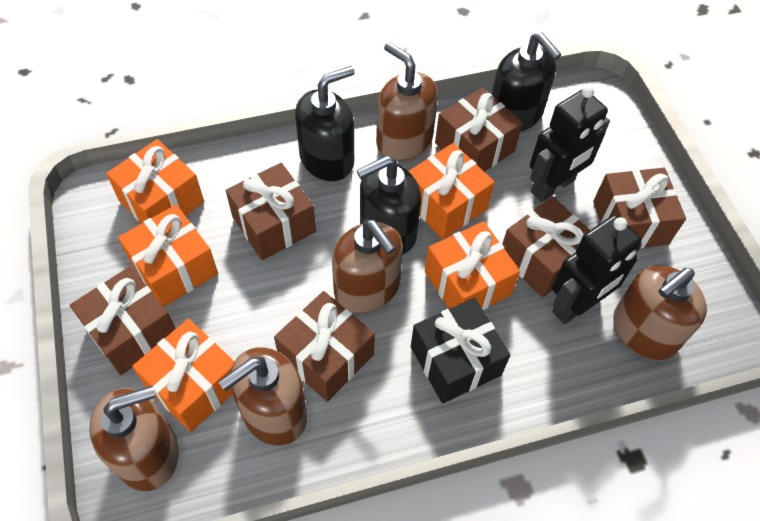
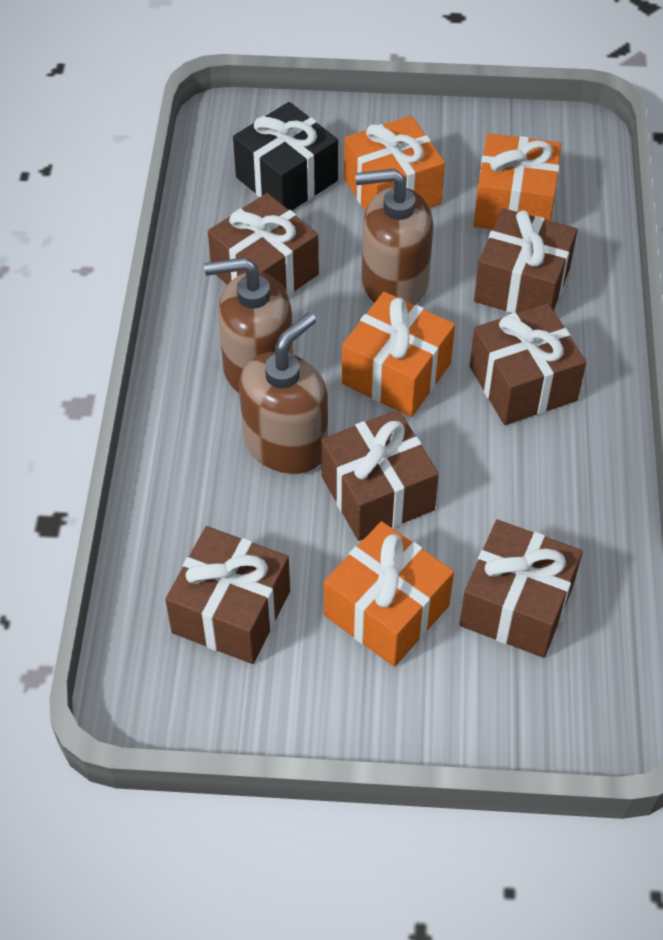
black robot: [530,86,610,202] [552,215,642,324] = 2 -> none = 0
black soap dispenser: [295,66,355,181] [356,156,421,255] [492,32,561,131] = 3 -> none = 0
brown soap dispenser: [90,386,179,491] [219,347,308,445] [332,219,403,313] [376,42,438,161] [613,266,707,360] = 5 -> [204,257,293,393] [239,312,328,474] [355,169,433,305] = 3
orange gift: [106,139,204,224] [118,205,218,307] [132,318,235,432] [409,143,495,239] [425,221,520,310] = 5 -> [324,521,454,667] [342,292,455,417] [344,116,445,211] [473,133,562,229] = 4

